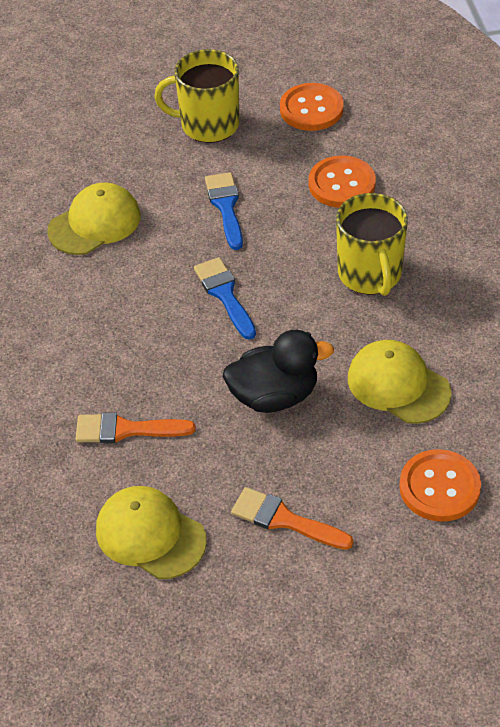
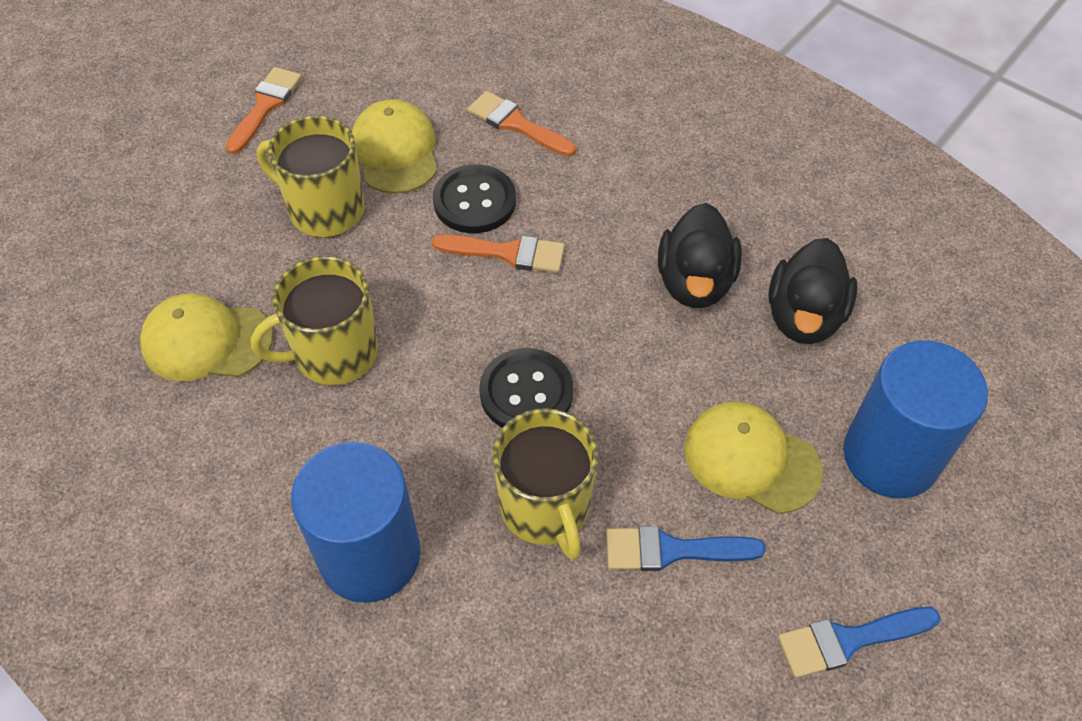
black button: none = 0 -> [433,164,516,233] [480,348,573,428] = 2
black duck: [223,330,334,413] = 1 -> [658,203,742,308] [769,238,858,344] = 2
blue cylinder: none = 0 -> [291,442,420,603] [843,340,988,498] = 2
orange brush: [75,412,196,443] [231,487,354,550] = 2 -> [225,67,302,154] [432,235,565,273] [468,91,576,157] = 3
orange button: [280,83,344,131] [309,156,376,208] [399,449,481,522] = 3 -> none = 0
yellow mug: [154,49,239,143] [336,193,408,296] = 2 -> [251,256,378,385] [257,115,365,238] [493,408,598,560] = 3

